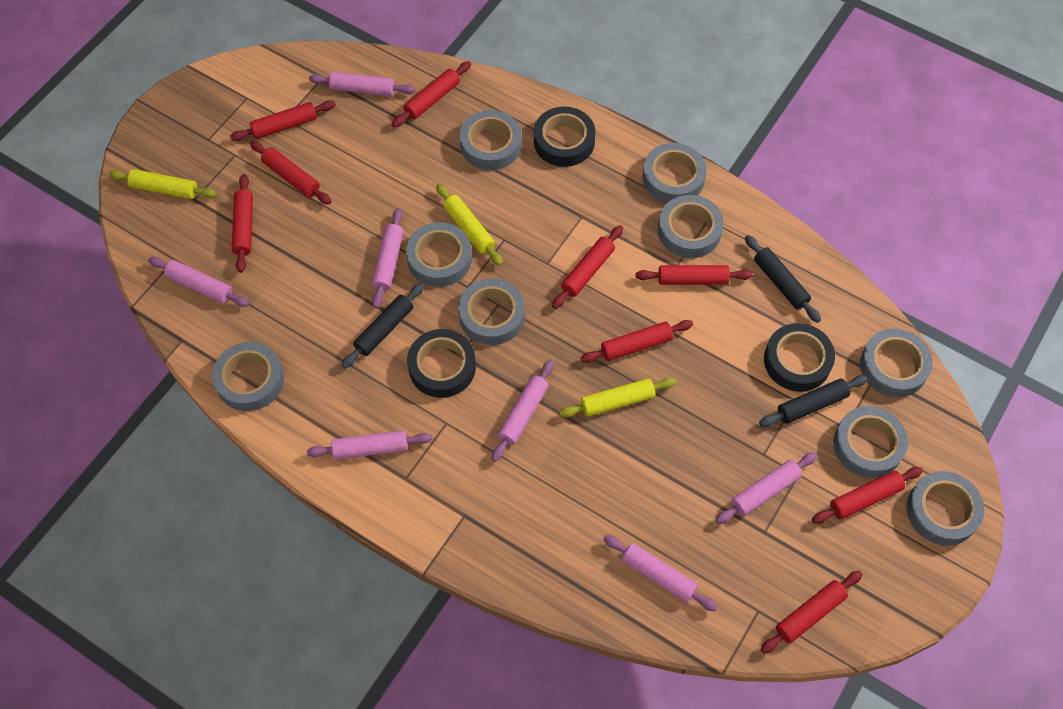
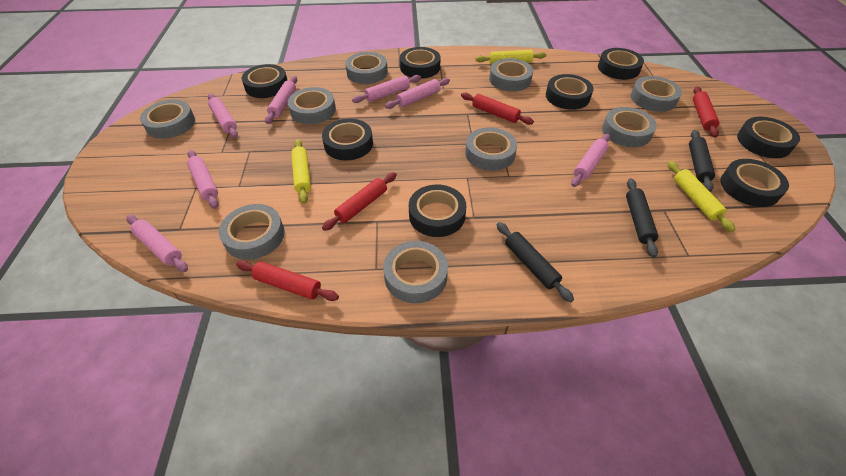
black tape: [407,329,476,398] [534,107,595,167] [764,323,835,392] = 3 -> [242,64,287,98] [322,119,373,160] [400,47,441,79] [409,185,466,237] [546,74,593,110] [598,48,644,80] [721,159,789,207] [737,117,800,158] = 8
red rolling pin: [230,100,336,141] [232,174,253,273] [250,141,332,205] [392,61,471,128] [552,225,623,309] [581,320,693,363] [635,265,753,285] [761,571,862,654] [812,467,923,524] = 9 -> [236,260,339,301] [322,172,397,231] [461,92,534,125] [693,86,719,137] = 4

